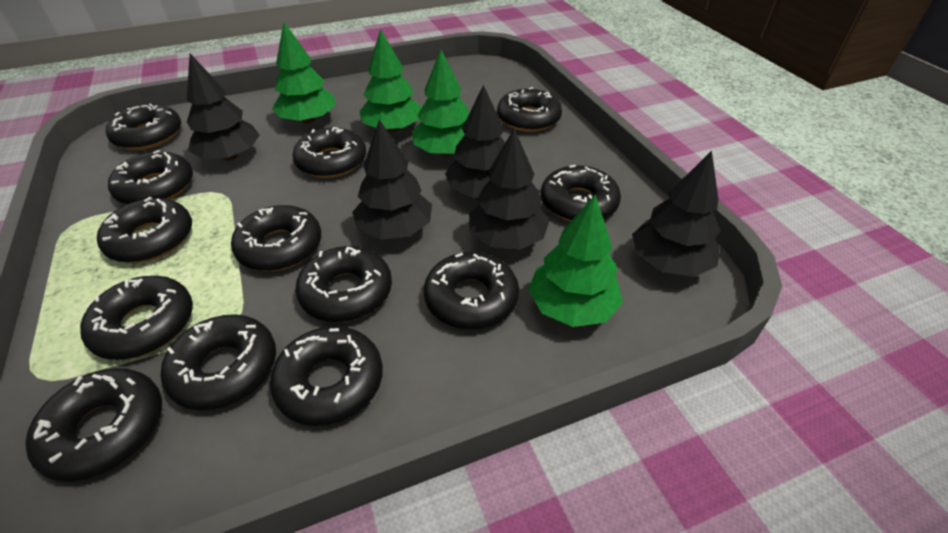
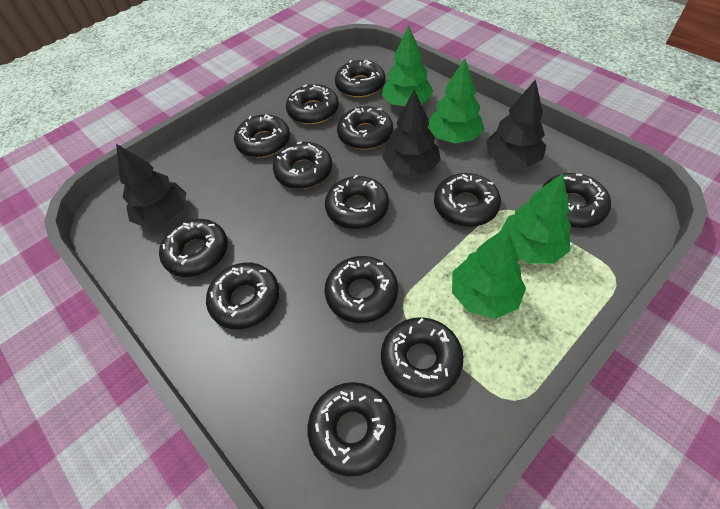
black tree: [187,54,260,161] [352,119,432,240] [445,85,505,198] [469,129,550,250] [632,151,721,277] = 5 -> [116,144,186,228] [382,90,441,176] [486,79,546,168] = 3

